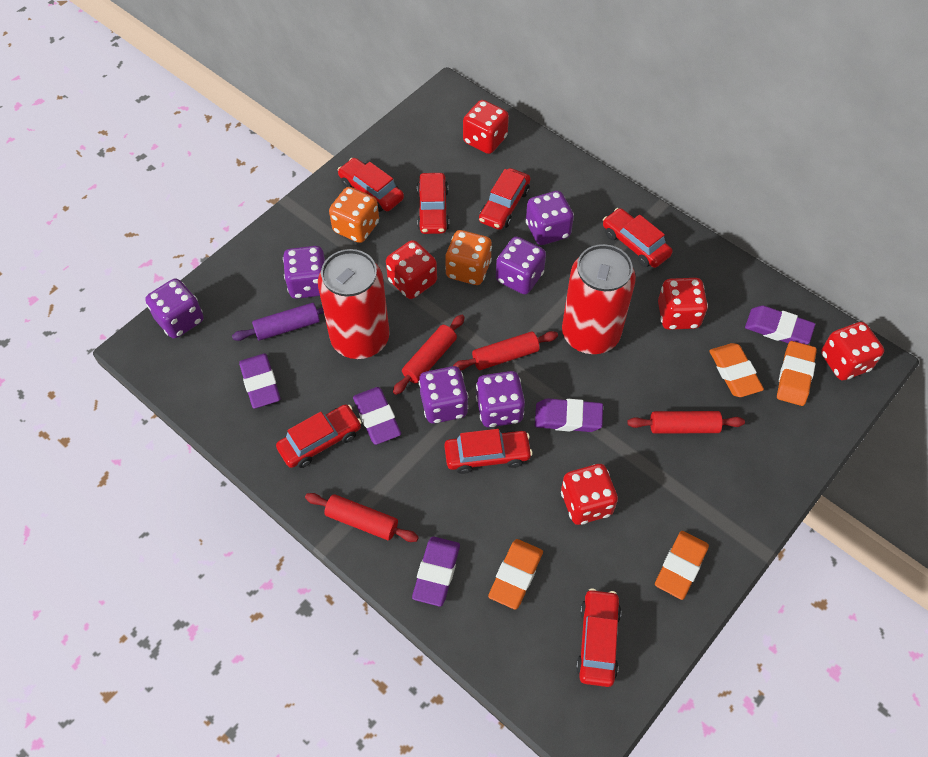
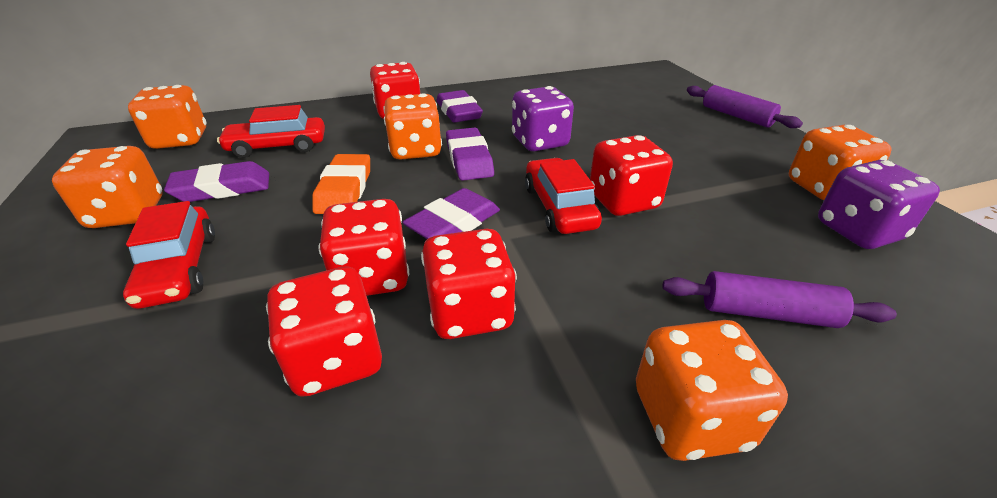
orange dice: [329,187,379,243] [445,230,492,285] = 2 -> [52,146,163,228] [128,85,206,149] [383,93,442,160] [636,320,788,461] [789,125,892,200] = 5
orange eraser: [488,539,543,610] [655,531,709,600] [709,343,764,397] [777,341,817,406] = 4 -> [312,154,370,214] = 1
purple dice: [145,278,204,339] [283,246,325,299] [419,366,468,424] [476,371,525,427] [496,236,546,294] [526,191,574,245] = 6 -> [512,86,574,151] [818,160,940,249] = 2
purple eraser: [239,353,280,409] [353,387,401,445] [412,537,460,606] [535,398,603,432] [745,306,815,345] = 5 -> [164,161,269,202] [402,188,500,239] [437,90,483,123] [446,127,494,181] = 4
purple rolling pin: [232,303,324,341] = 1 -> [662,271,897,328] [687,85,803,128] = 2
red can: [318,249,390,359] [562,244,636,354] = 2 -> none = 0
red car: [276,404,362,468] [338,158,404,212] [417,173,449,234] [444,429,533,474] [479,168,530,230] [576,589,621,687] [603,208,672,268] = 7 -> [123,201,215,309] [217,105,325,158] [525,158,602,234] = 3
red rolling pin: [305,493,419,542] [393,315,465,395] [453,331,558,371] [627,411,745,434] = 4 -> none = 0

